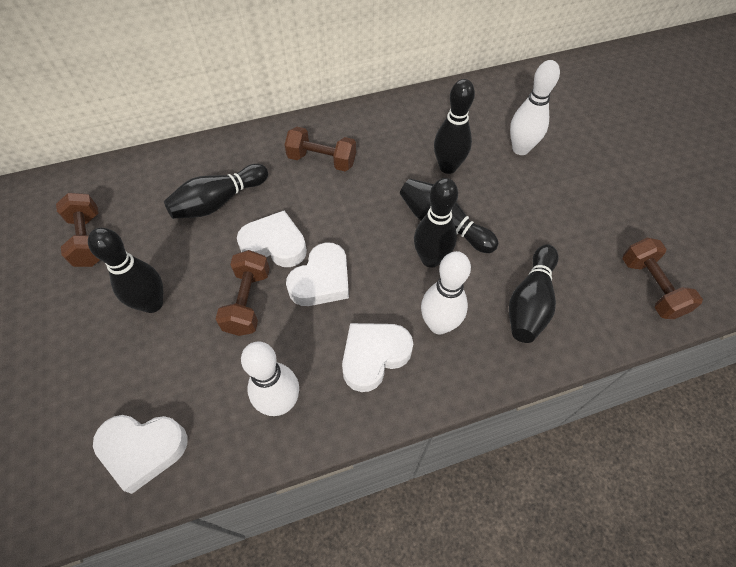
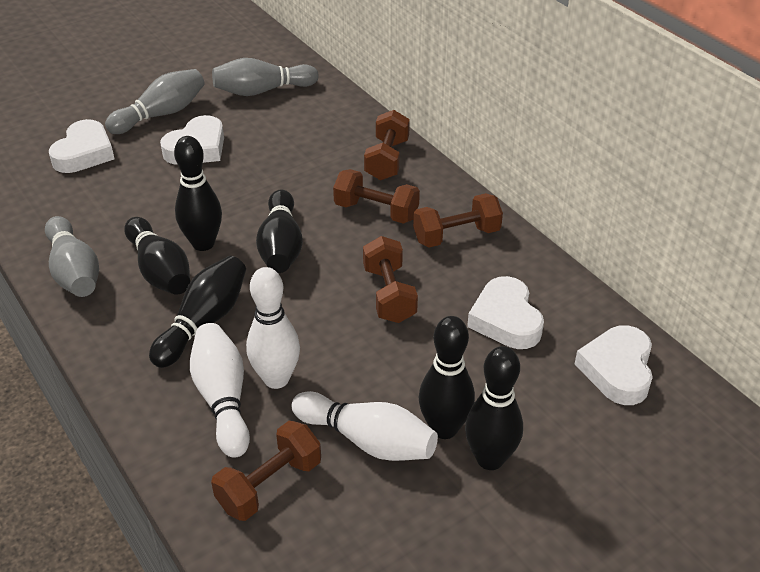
brown dumbbell: [56,193,100,267] [216,250,270,336] [285,127,356,171] [622,237,703,319] = 4 -> [211,421,321,521] [333,169,420,224] [363,236,418,323] [364,110,410,180] [413,193,503,247] = 5
grey bowling pin: none = 0 -> [45,216,99,297] [105,69,205,134] [212,58,319,96] = 3

